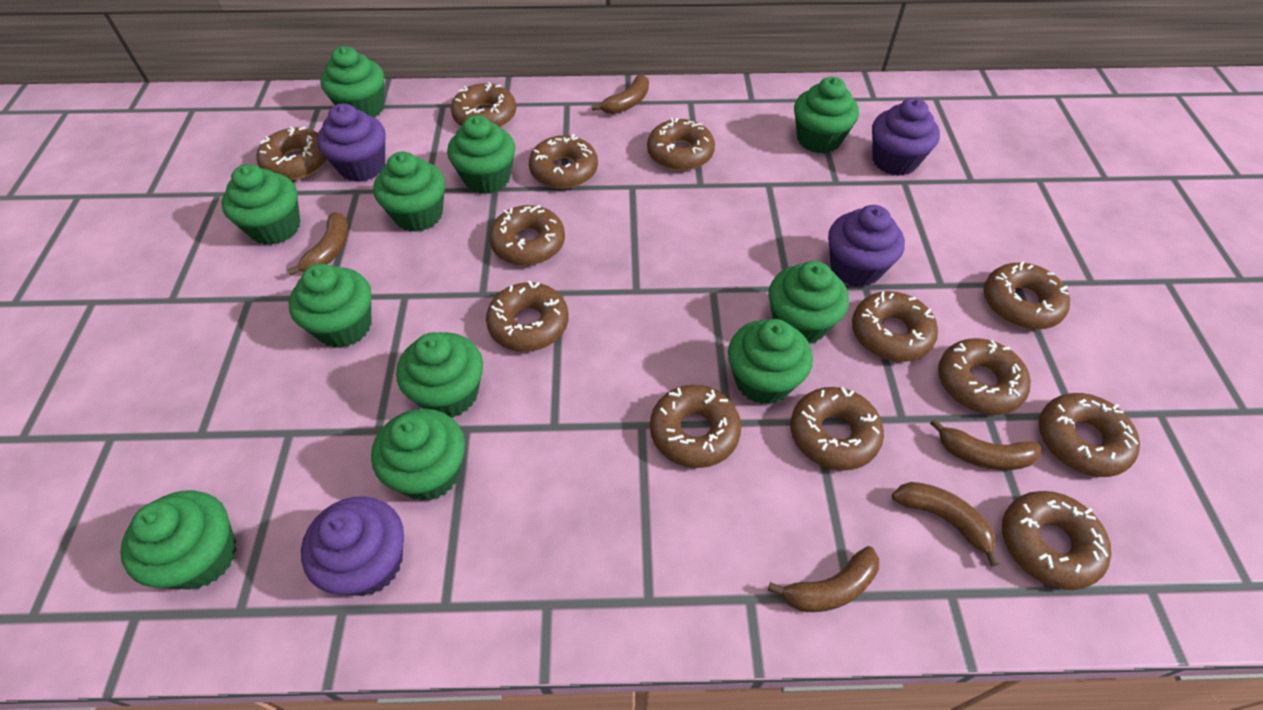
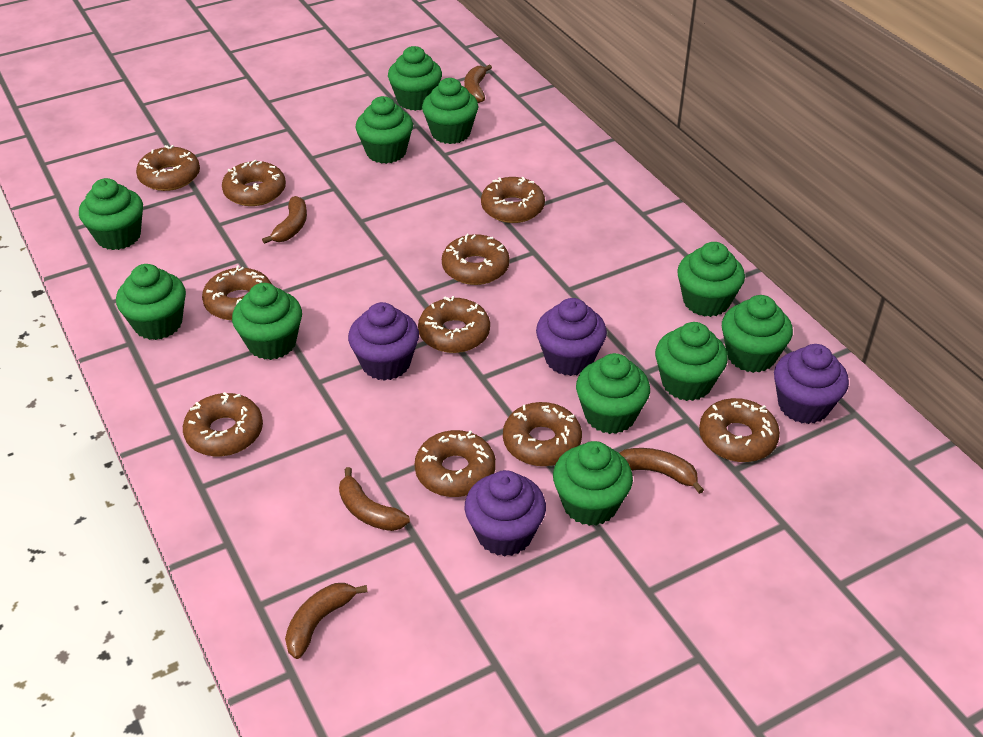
brown donut: [256,126,327,180] [451,82,516,128] [486,281,569,352] [489,205,565,266] [529,134,598,189] [647,118,715,171] [650,385,741,468] [790,387,884,471] [852,291,938,362] [938,338,1031,415] [984,261,1070,329] [1002,491,1111,590] [1039,393,1140,477] = 13 -> [136,145,200,191] [183,392,263,456] [202,266,272,320] [222,159,286,206] [415,430,496,497] [418,296,490,353] [442,234,510,285] [481,177,545,223] [503,402,582,466] [699,398,780,462] = 10

